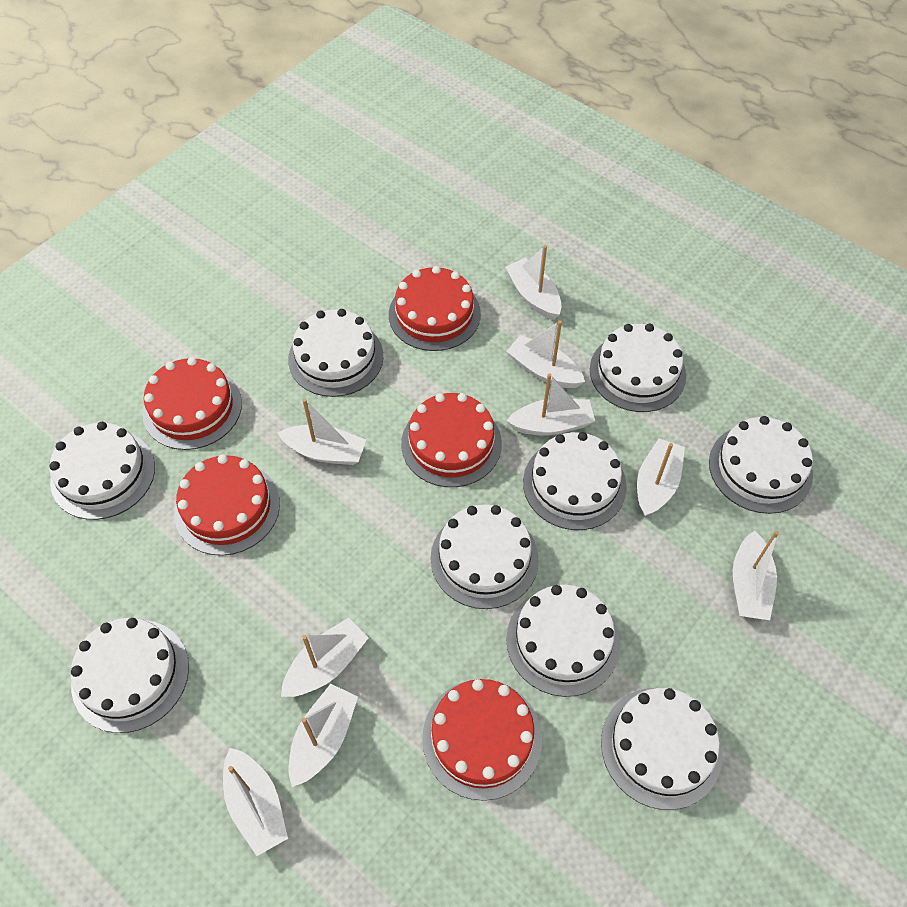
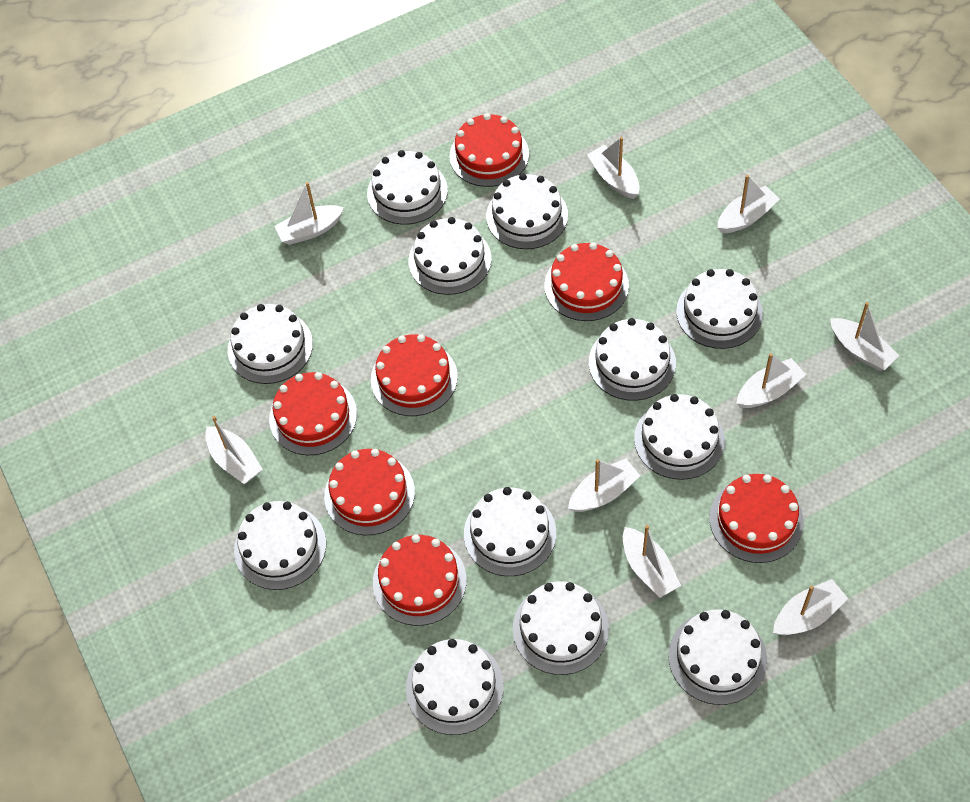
red cake: [142,357,242,450] [174,455,280,556] [389,266,481,351] [401,393,502,487] [422,679,542,801] = 5 -> [269,372,357,455] [324,449,415,535] [371,335,458,416] [373,534,467,626] [450,113,529,187] [544,242,629,321] [710,474,804,563] = 7
white cake: [49,422,155,520] [71,618,189,733] [288,309,383,397] [431,504,539,609] [506,585,620,697] [523,432,627,530] [590,324,686,412] [601,688,723,810] [709,416,813,514] = 9 -> [228,304,313,384] [234,501,326,590] [367,150,448,225] [406,639,504,735] [409,217,491,295] [464,487,556,576] [486,173,568,249] [513,581,609,675] [589,318,676,401] [634,394,725,480] [668,609,767,705] [676,269,763,349] = 12

